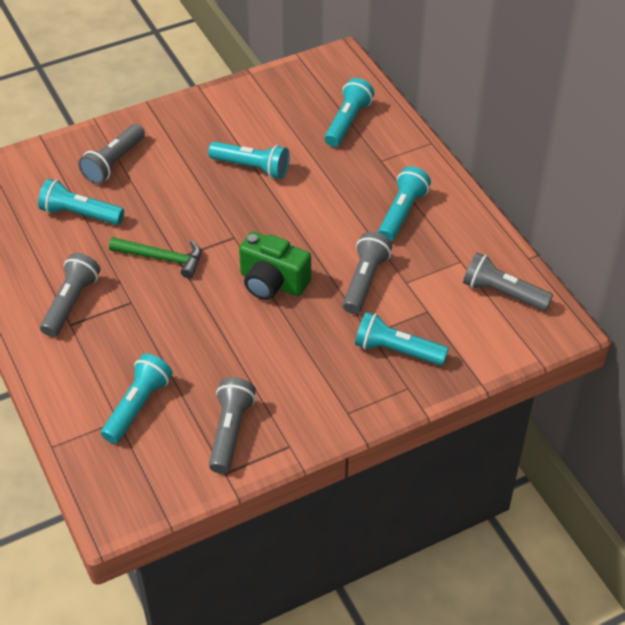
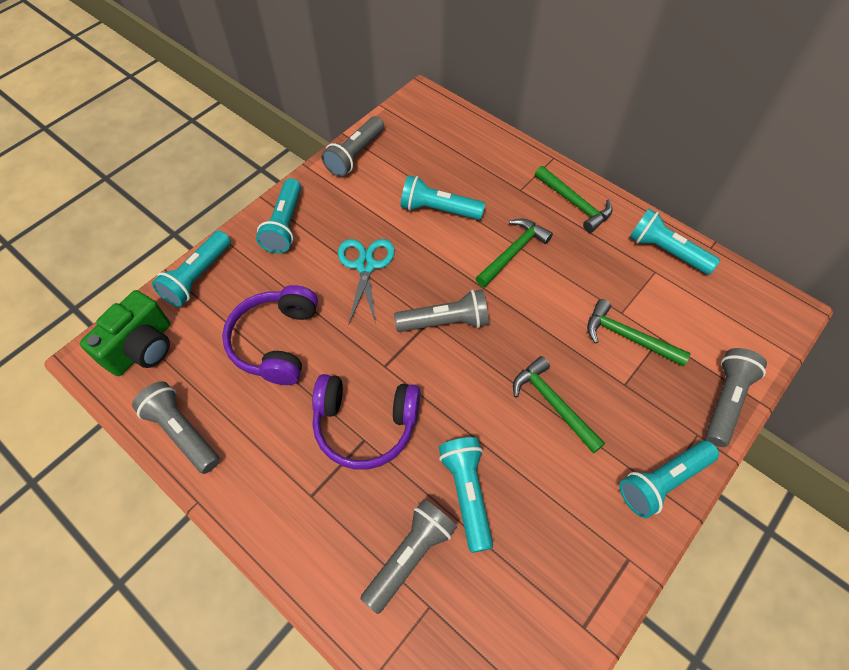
green hammer: [109,237,201,279] = 1 -> [476,219,553,287] [513,356,605,454] [535,166,613,233] [587,299,691,366] = 4
purple headphones: none = 0 -> [222,285,318,385] [312,374,420,470] = 2
turquoise scissors: none = 0 -> [338,239,395,324] = 1

